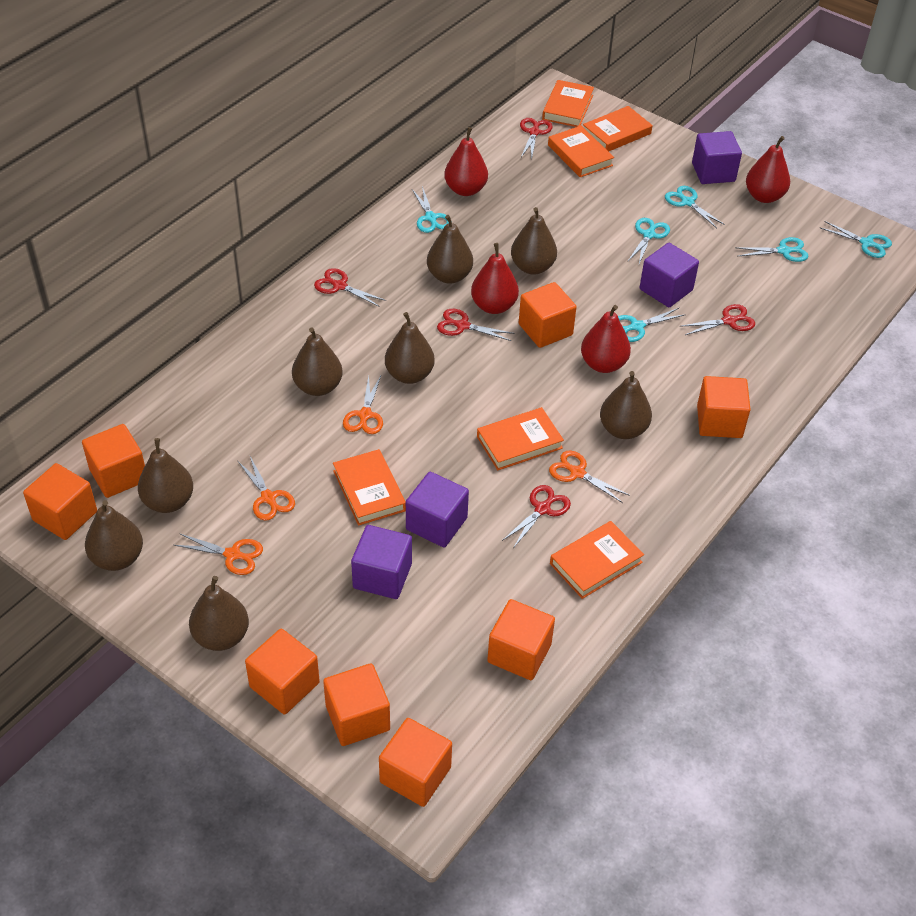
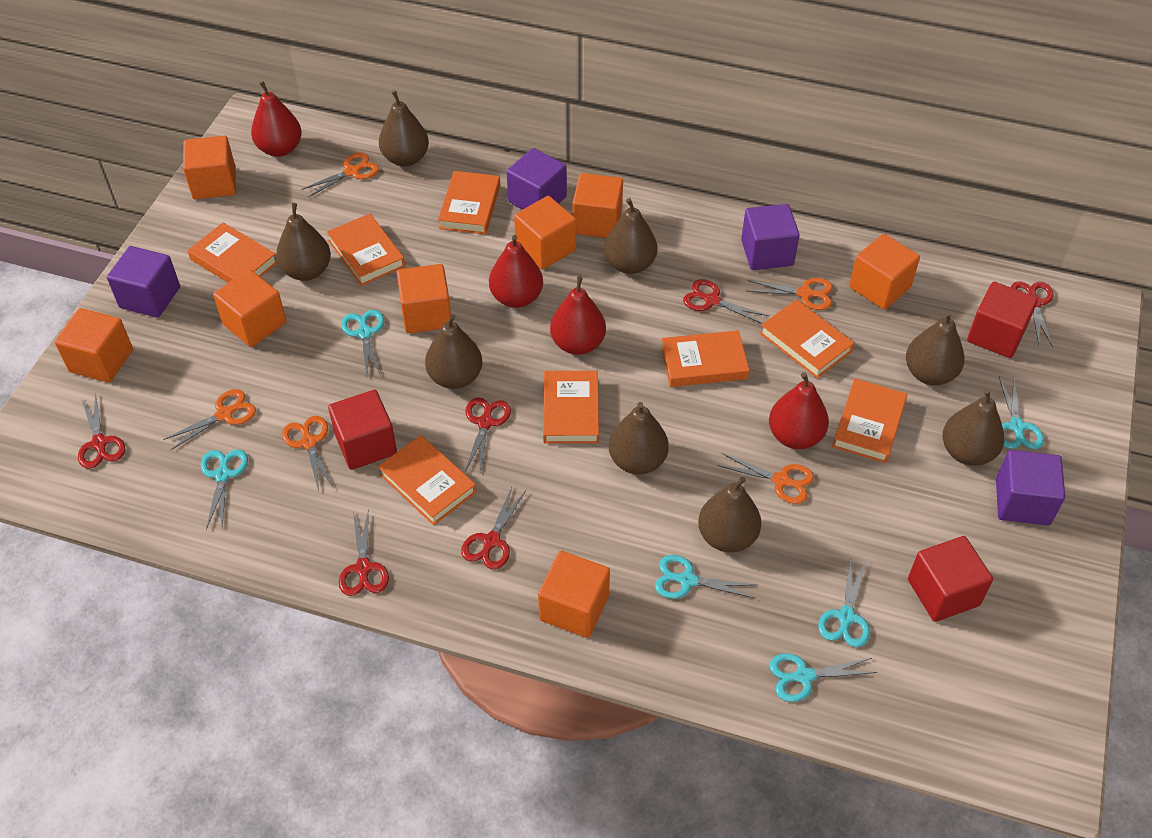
orange book: [333,449,406,526] [477,407,564,470] [542,80,594,127] [548,126,614,177] [550,521,644,599] [583,106,653,152] = 6 -> [187,223,277,283] [326,214,405,286] [378,435,477,525] [438,171,500,234] [543,371,599,444] [661,330,749,387] [760,299,854,378] [832,379,907,463] = 8
orange scissors: [174,533,263,575] [238,456,295,521] [343,376,383,434] [549,450,630,503] = 4 -> [163,389,256,450] [282,416,334,492] [301,152,379,197] [717,453,814,504] [747,278,833,310] = 5
red cube: none = 0 -> [328,390,397,470] [908,536,993,622] [967,282,1038,358] = 3
red scissors: [314,268,386,307] [437,309,515,341] [502,485,571,547] [520,118,553,159] [680,304,755,335] = 5 -> [78,393,125,469] [339,509,389,596] [461,487,526,569] [465,397,511,472] [683,279,769,324] [1011,281,1053,347] = 6

